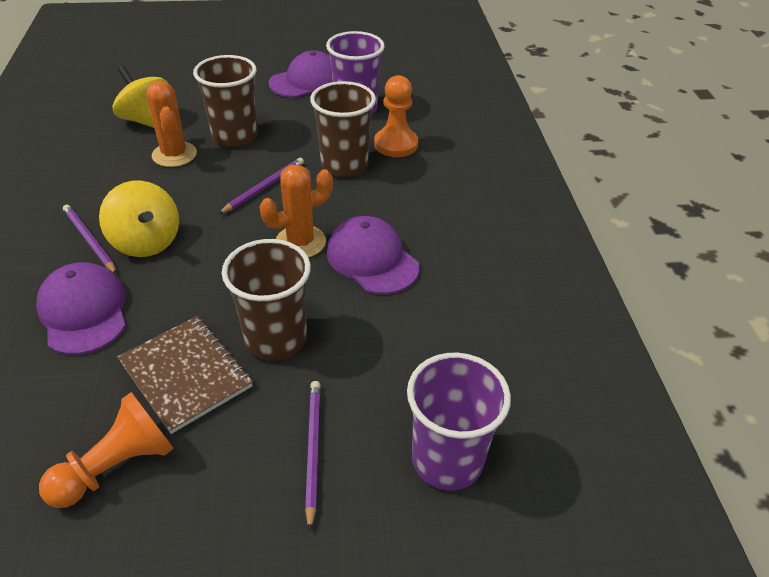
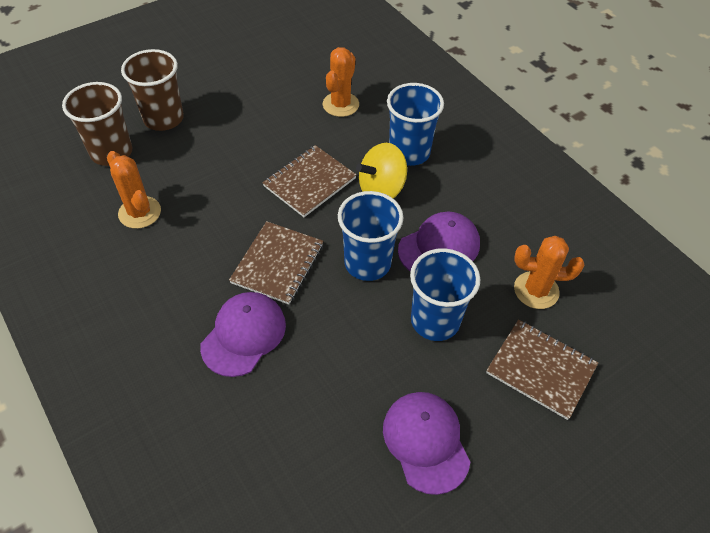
blue cup: none = 0 -> [338,191,404,281] [387,83,444,166] [410,248,480,341] = 3
brown cup: [193,55,258,147] [222,239,311,361] [310,81,376,177] = 3 -> [62,82,132,166] [121,49,184,131] = 2
brown notebook: [117,316,253,434] = 1 -> [229,221,323,305] [262,145,357,217] [486,319,598,420] = 3
orange cactus: [146,81,197,167] [260,164,333,257] = 2 -> [107,151,161,229] [323,47,359,117] [514,236,584,309] = 3
orange pawn: [39,392,174,508] [374,75,418,157] = 2 -> none = 0
purple cup: [326,31,385,114] [407,353,511,491] = 2 -> none = 0
purple pencil: [63,205,117,274] [219,158,304,214] [305,381,321,531] = 3 -> none = 0
yellow spinning top: [99,181,179,257] [113,66,168,128] = 2 -> [356,143,407,198] = 1

